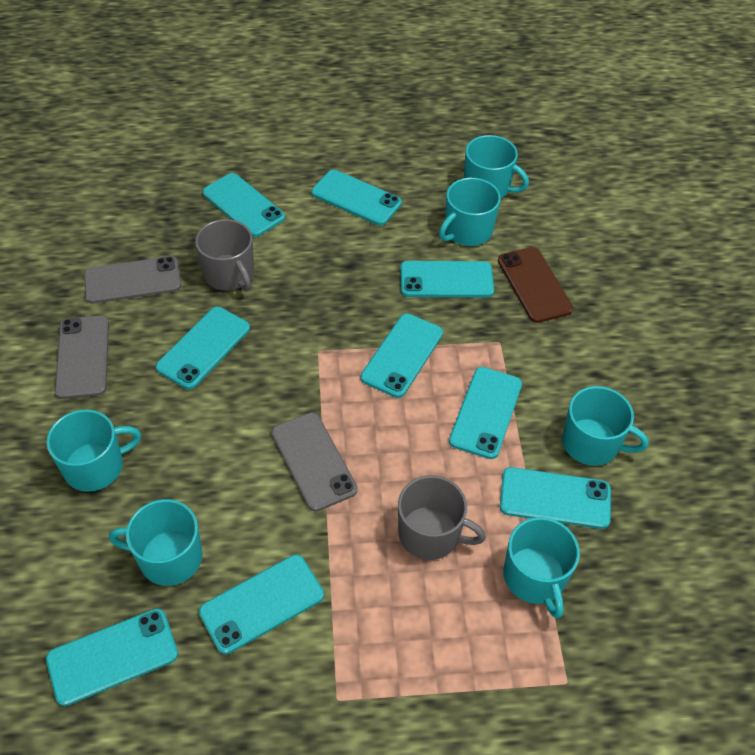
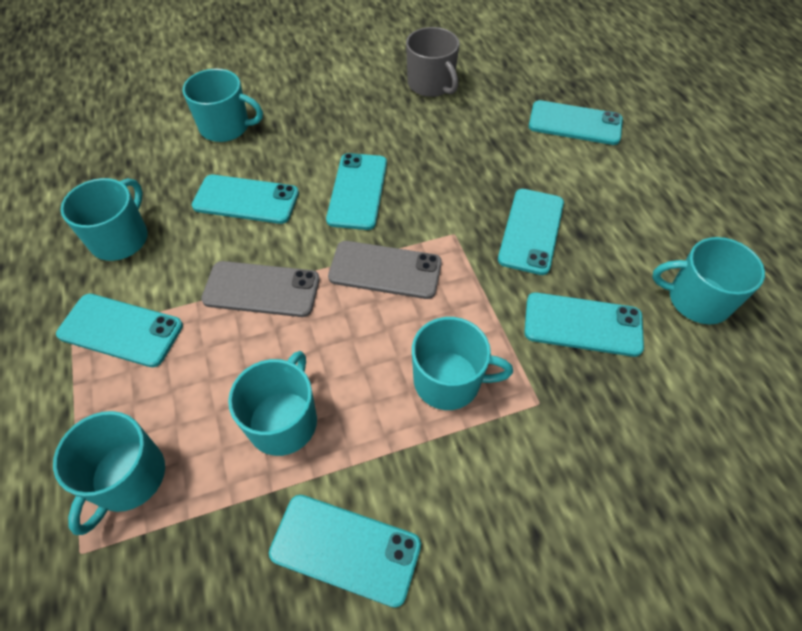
brown phone: [498,247,573,323] = 1 -> none = 0
grey mug: [195,219,254,291] [398,475,486,560] = 2 -> [406,27,460,97] = 1
grey phone: [55,315,109,399] [84,256,181,304] [272,412,358,512] = 3 -> [201,261,320,317] [328,241,442,299] = 2
turquoise phone: [46,608,178,706] [156,307,250,389] [199,555,324,654] [203,173,285,237] [312,170,402,226] [361,314,443,398] [400,261,494,297] [449,367,522,459] [500,467,611,529] = 9 -> [56,294,183,367] [192,175,299,224] [269,495,421,608] [326,153,387,230] [498,189,564,275] [524,292,644,357] [529,100,623,145] = 7

